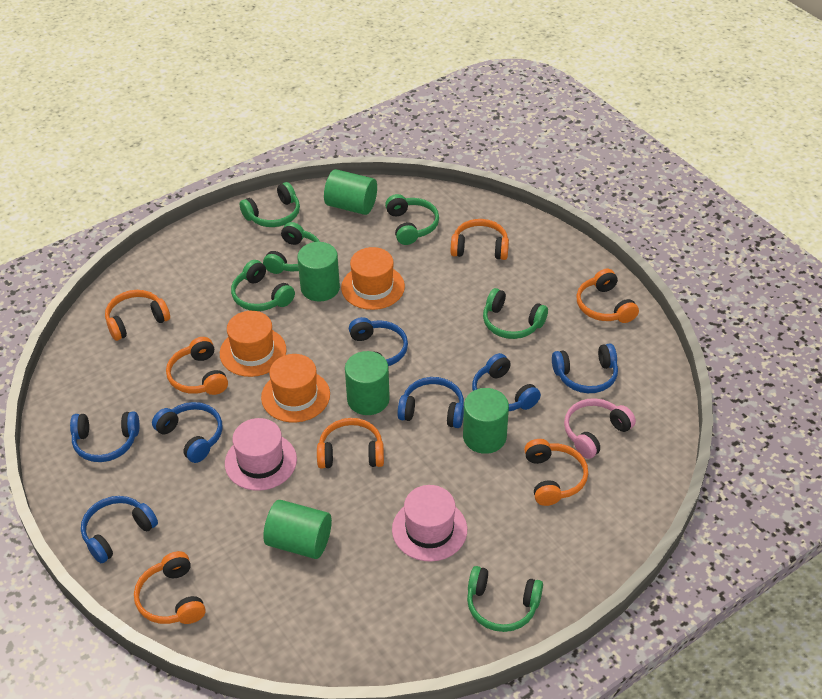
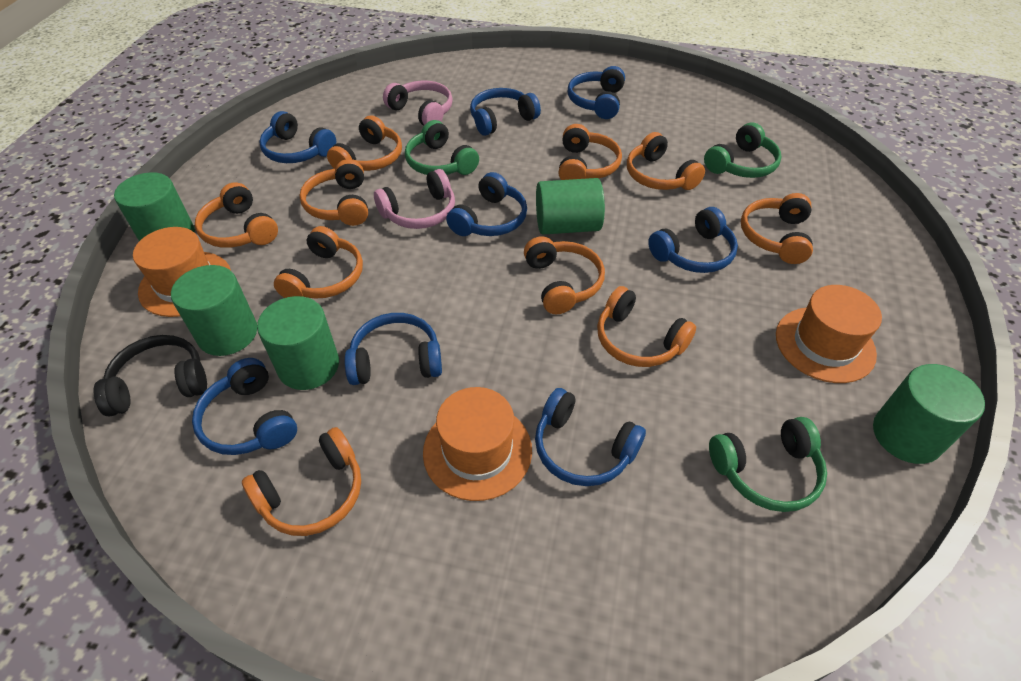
black headphones: none = 0 -> [94,335,207,417] = 1
blue headphones: [70,411,139,462] [81,496,158,563] [152,402,222,463] [349,317,408,366] [397,377,464,428] [472,353,541,411] [552,343,618,393] = 7 -> [192,358,297,455] [259,111,336,163] [345,313,442,385] [446,172,527,236] [470,88,541,136] [535,388,646,486] [568,66,625,119] [648,207,738,273] = 8
green headphones: [231,260,295,311] [240,182,300,227] [263,222,320,274] [385,194,439,245] [467,566,543,632] [483,288,548,339] = 6 -> [405,120,479,175] [704,123,782,178] [709,417,827,512] = 3
orange headphones: [105,290,170,341] [134,551,206,624] [166,337,228,395] [317,418,384,468] [451,219,509,260] [524,439,588,506] [576,269,639,323] = 7 -> [195,182,278,248] [242,427,361,536] [274,226,363,299] [300,159,368,226] [327,115,402,171] [524,236,605,314] [558,124,622,180] [597,286,696,367] [627,132,705,190] [741,193,813,264] = 10
pink hat: [225,418,297,491] [392,485,467,561] = 2 -> none = 0
pink headphones: [564,398,636,459] = 1 -> [374,169,455,229] [383,80,453,125] = 2

